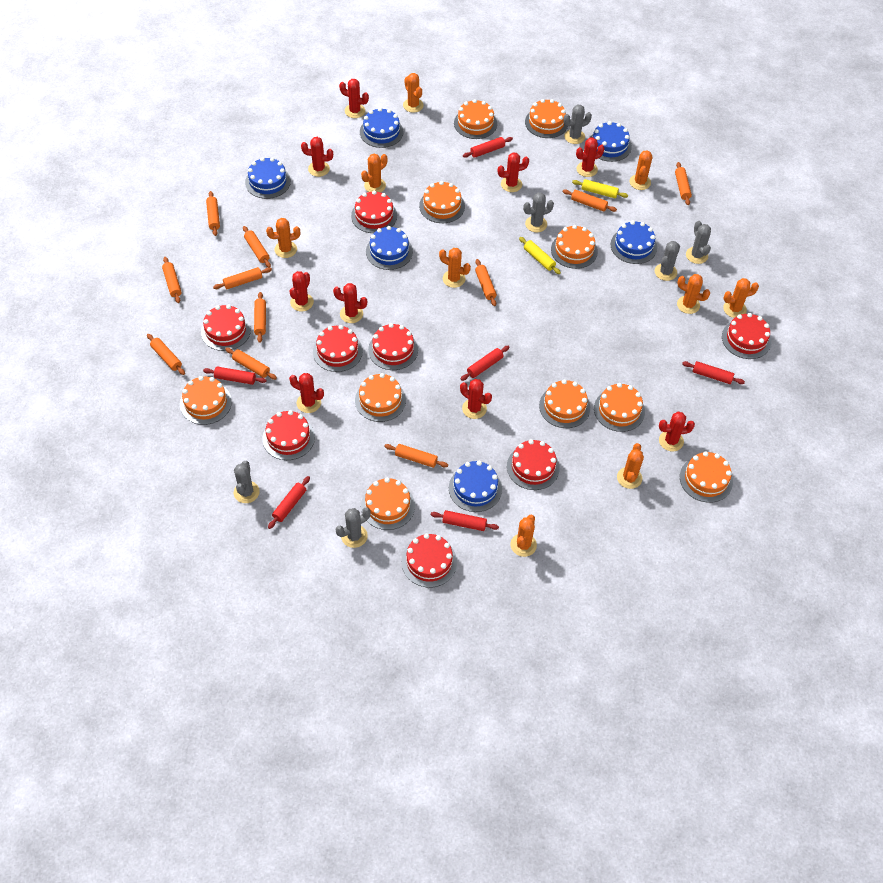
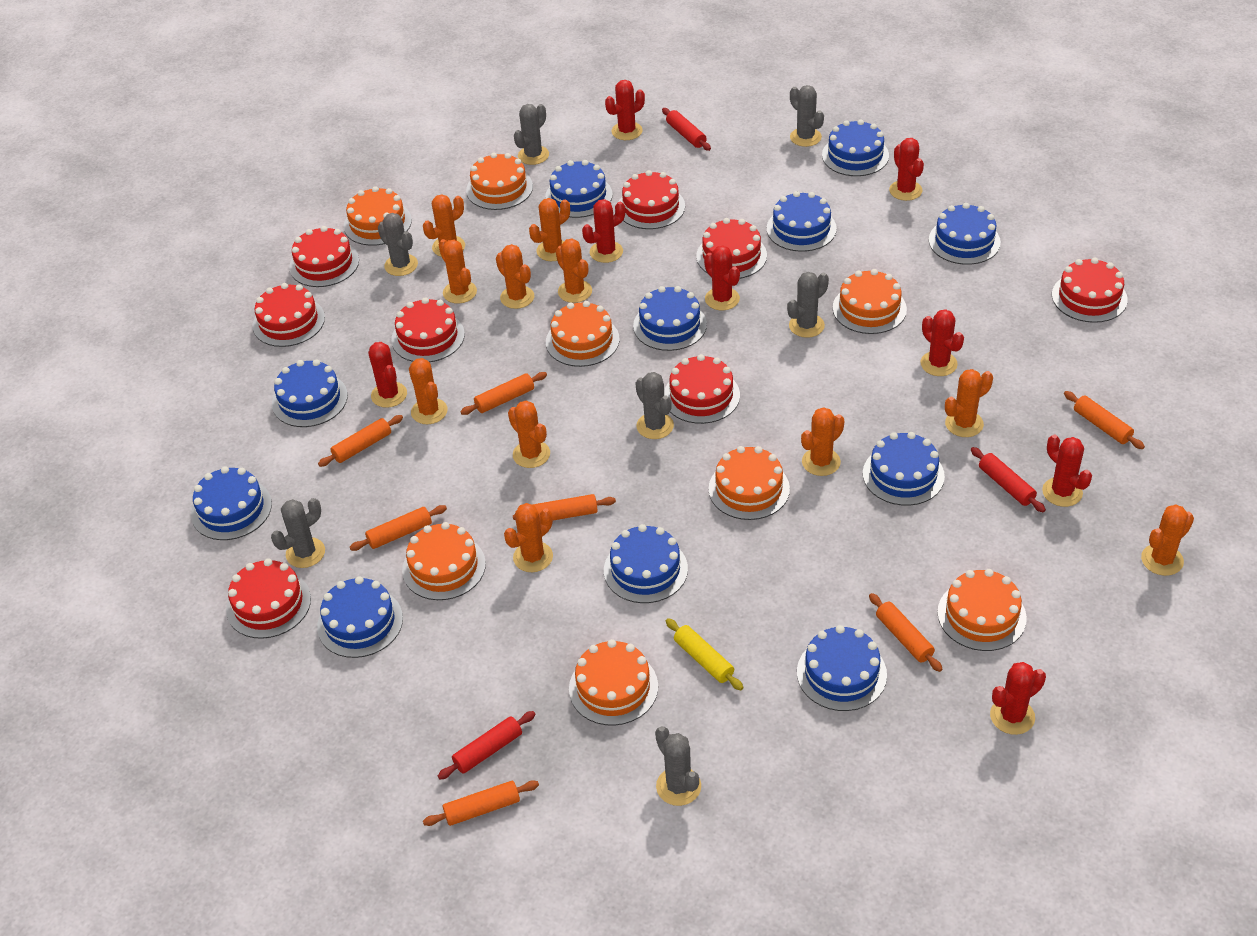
blue cake: [245,157,291,199] [360,108,403,148] [366,226,413,270] [449,461,502,512] [590,121,632,162] [611,221,657,264] = 6 -> [191,466,272,540] [272,359,348,427] [317,576,403,658] [545,160,613,218] [604,524,688,603] [633,286,707,351] [767,191,837,252] [797,625,887,711] [822,119,889,176] [863,432,945,506] [929,203,1001,265] = 11
grey cactus: [234,461,260,503] [336,507,370,548] [523,193,554,232] [563,105,592,144] [655,241,680,281] [686,221,711,264] = 6 -> [271,498,325,568] [378,213,418,276] [514,104,549,165] [635,372,674,439] [655,726,701,806] [787,272,829,338] [790,85,824,147] = 7
orange cactus: [266,218,300,258] [361,154,387,192] [403,73,424,113] [439,248,471,288] [510,515,537,557] [617,443,644,489] [630,150,652,190] [677,274,710,314] [723,278,759,318] = 9 -> [409,358,448,424] [423,194,465,257] [438,239,477,304] [496,244,534,309] [504,503,553,572] [508,401,550,468] [529,198,570,261] [556,239,592,303] [801,407,844,476] [945,369,993,437] [1141,505,1194,576] = 11
orange cake: [180,376,232,425] [355,373,406,422] [361,478,415,530] [419,181,465,223] [454,99,497,139] [525,99,568,138] [539,379,590,428] [551,225,598,269] [594,383,645,432] [680,451,733,503] = 10 -> [344,186,412,246] [402,522,486,600] [466,153,533,210] [546,301,620,367] [569,639,658,725] [708,446,790,520] [833,269,907,334] [937,569,1027,651] = 8
orange rolling pin: [147,334,185,375] [162,257,182,303] [206,191,220,236] [213,267,272,289] [225,348,277,380] [243,226,271,268] [254,292,266,343] [384,444,448,468] [475,259,497,306] [562,189,617,212] [675,162,692,205] = 11 -> [318,415,403,467] [350,505,447,551] [423,780,539,826] [460,372,547,415] [513,494,616,520] [869,593,942,672] [1064,391,1145,449] = 7
red cactus: [289,271,314,311] [289,373,324,413] [301,137,333,177] [333,283,367,323] [339,79,369,118] [460,379,492,419] [498,152,529,192] [576,138,605,177] [659,412,695,451] = 9 -> [368,342,407,408] [582,199,625,263] [605,80,645,140] [704,246,740,310] [889,138,924,201] [920,309,964,376] [990,662,1046,735] [1042,435,1092,507] = 8
red rolling pin: [203,367,266,385] [268,476,310,529] [431,510,499,531] [461,346,510,381] [463,137,513,158] [682,361,745,384] = 6 -> [438,711,536,779] [662,108,711,151] [971,447,1046,512] = 3
yellow rolling pin: [519,237,561,274] [572,179,628,198] = 2 -> [666,618,743,690] = 1

